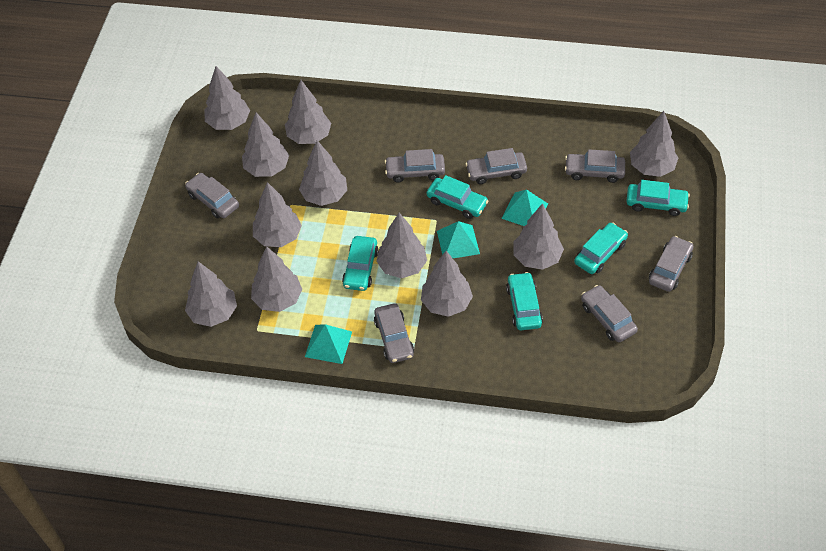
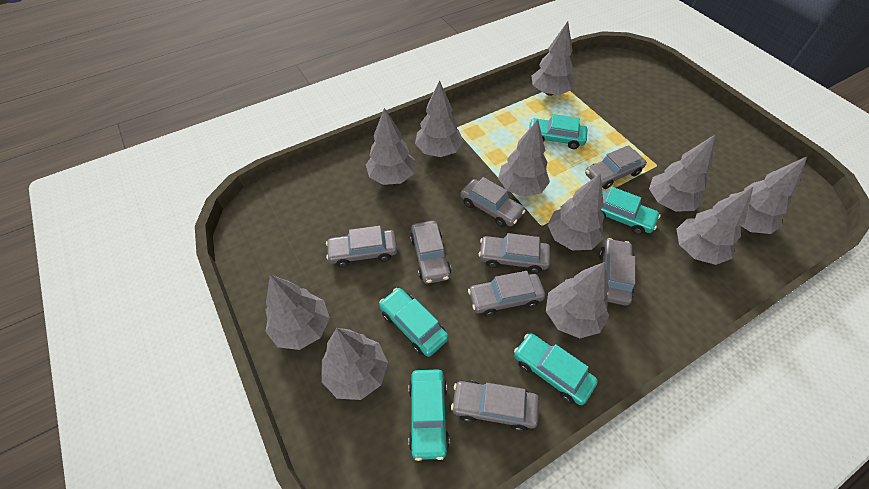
grey car: [185,173,239,219] [374,303,414,363] [385,149,445,183] [465,148,527,184] [565,149,625,183] [581,285,638,342] [649,236,693,292] = 7 -> [326,226,397,267] [410,221,451,284] [451,381,539,431] [460,177,525,227] [468,271,545,317] [479,233,550,273] [585,145,647,189] [599,238,635,306] = 8
turquoise pyramid: [305,324,352,364] [437,221,480,258] [501,189,548,226] = 3 -> none = 0

